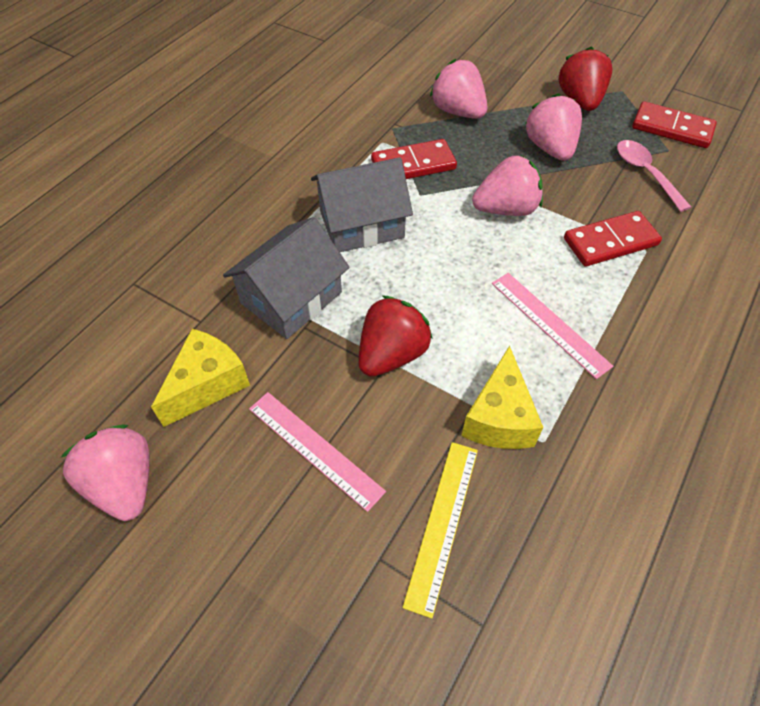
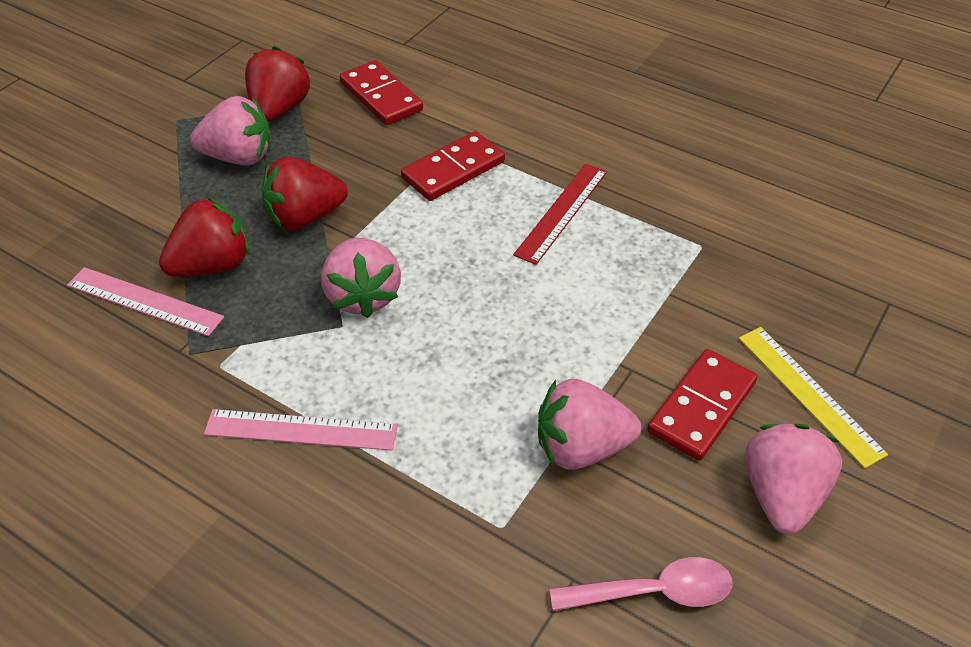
grey house: [223,217,350,339] [311,157,413,252] = 2 -> none = 0
red ruler: none = 0 -> [513,164,607,265] = 1
red strawberry: [358,295,433,377] [558,46,613,111] = 2 -> [159,197,250,277] [245,46,311,122] [262,156,348,231] = 3
yellow cheese: [151,329,250,427] [461,345,544,449] = 2 -> none = 0

